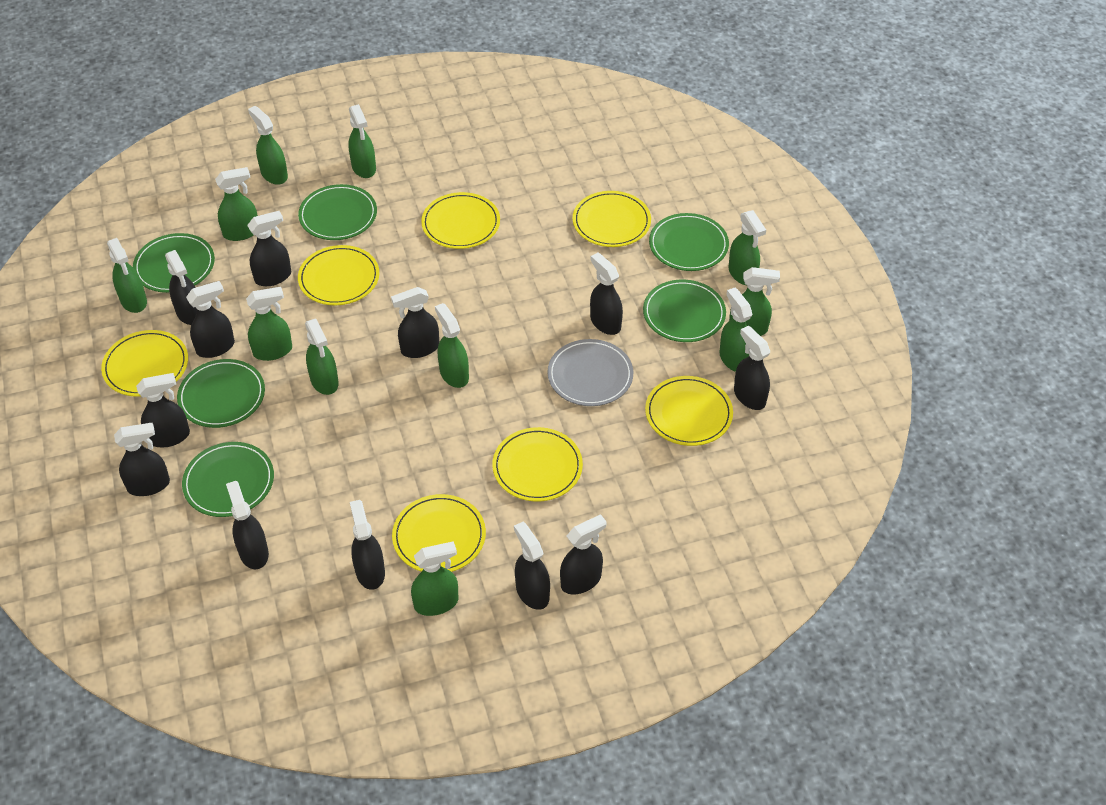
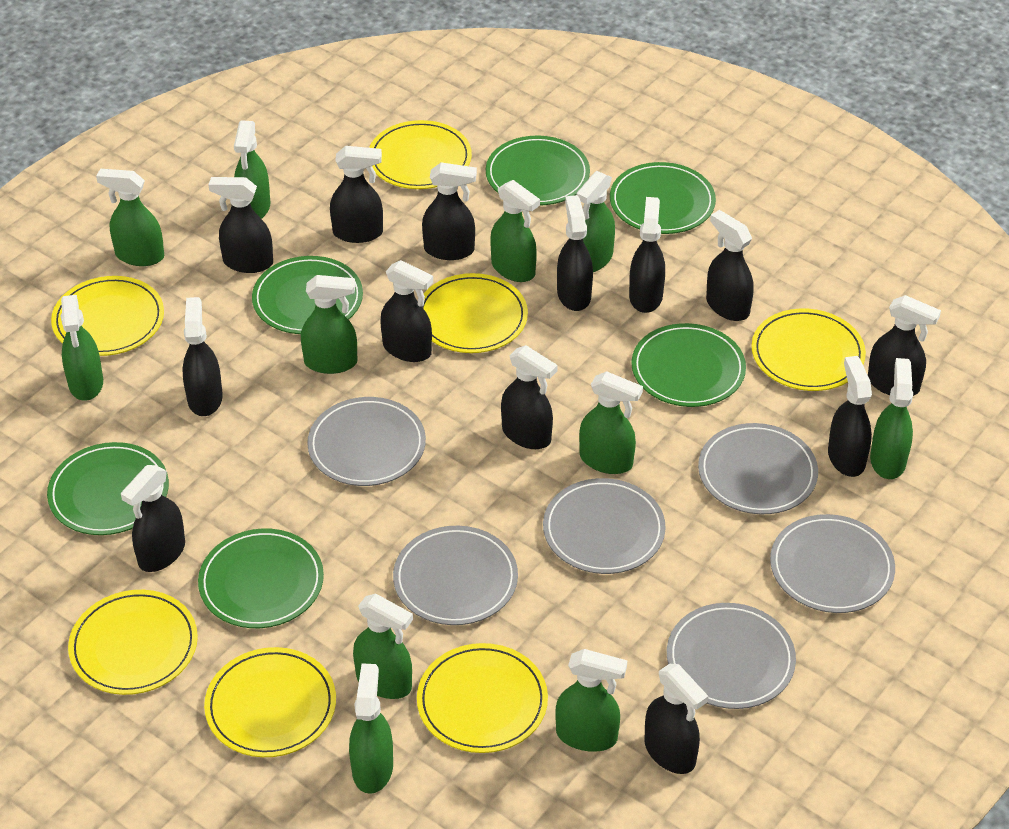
black spray bottle: [114,423,170,496] [136,373,190,447] [165,250,197,325] [186,281,235,358] [226,481,269,569] [247,211,291,286] [350,500,385,590] [391,287,439,358] [514,522,550,610] [560,514,607,594] [590,253,623,335] [734,326,770,410] = 12 -> [121,465,185,572] [182,297,223,416] [208,177,273,273] [330,146,383,243] [380,260,433,362] [422,162,477,260] [501,345,558,449] [557,195,593,311] [629,197,665,313] [644,664,708,774] [706,210,754,321] [828,356,872,477] [868,295,941,396] = 13
grey plate: [547,339,633,406] = 1 -> [307,397,426,486] [393,526,518,625] [543,478,666,574] [667,603,796,709] [698,423,818,514] [770,514,895,613] = 6

